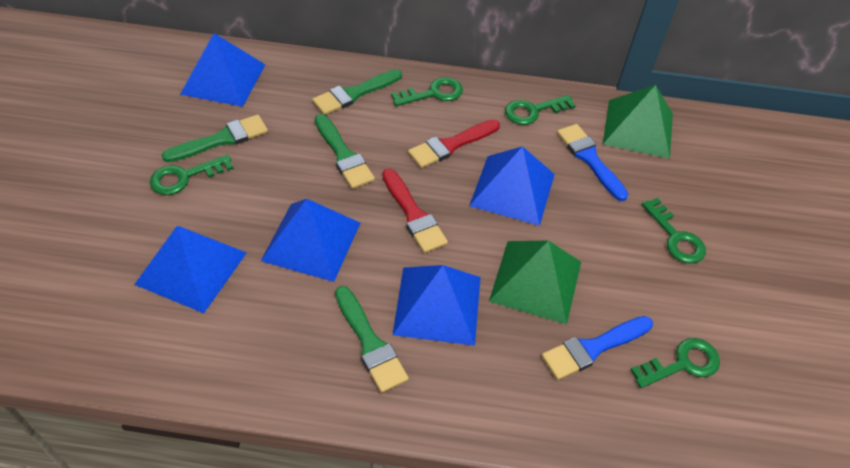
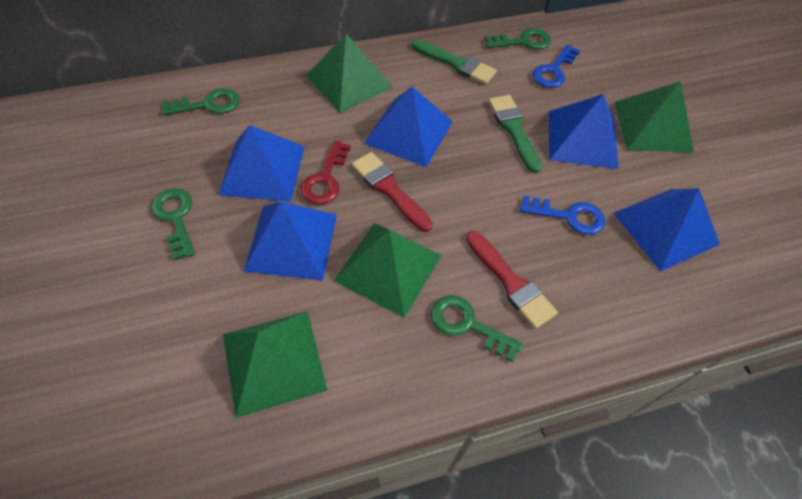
blue brush: [541,316,653,380] [557,124,628,201] = 2 -> none = 0
blue key: none = 0 -> [520,195,605,235] [533,44,580,88] = 2
green brush: [162,115,268,162] [312,69,402,115] [315,114,375,189] [335,286,409,393] = 4 -> [412,39,497,85] [488,95,542,173] = 2
green key: [150,154,234,195] [391,77,463,106] [505,95,576,125] [630,338,720,388] [642,198,706,264] = 5 -> [151,189,195,261] [161,88,239,115] [431,295,523,362] [485,28,551,50] = 4
green pyramid: [489,240,581,324] [603,85,673,159] = 2 -> [223,311,327,418] [306,34,393,113] [334,223,442,318] [615,81,694,153] = 4
red key: none = 0 -> [301,141,351,204] = 1

